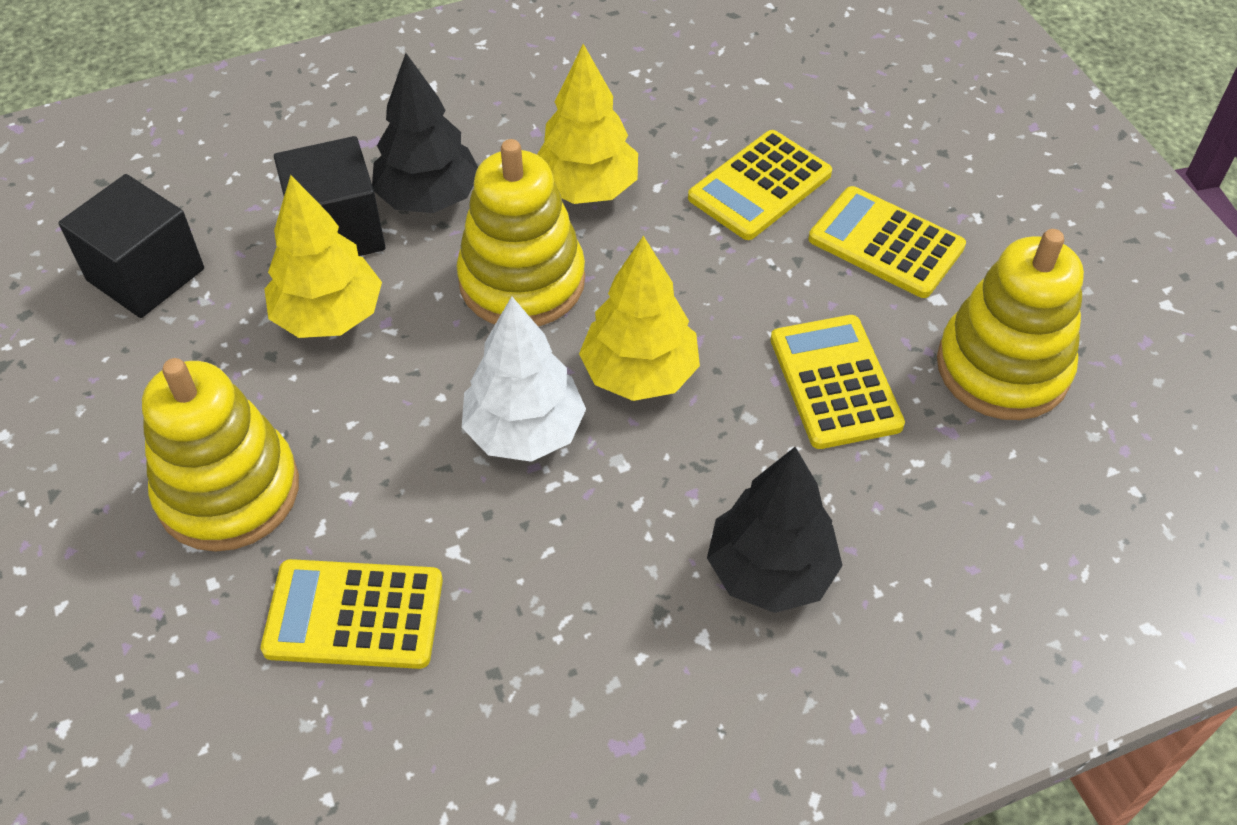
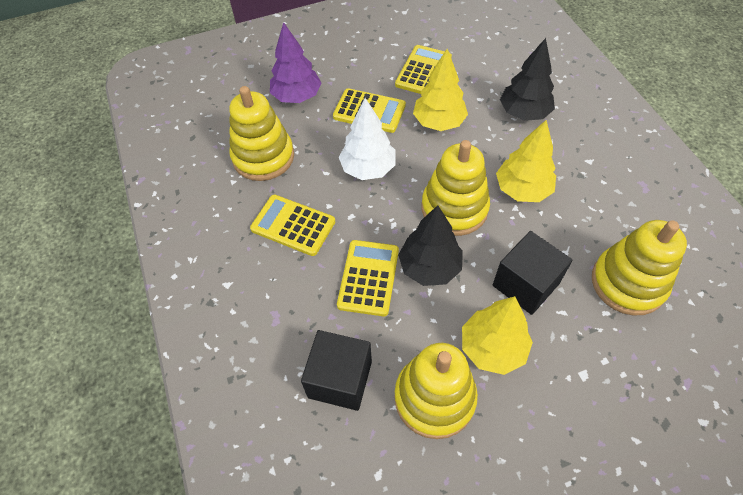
purple tree: none = 0 -> [270,22,322,103] = 1
yellow stacking toy: [142,358,299,552] [457,139,585,327] [937,229,1084,420] = 3 -> [229,86,294,181] [394,343,478,439] [422,140,490,236] [592,220,687,316] = 4

